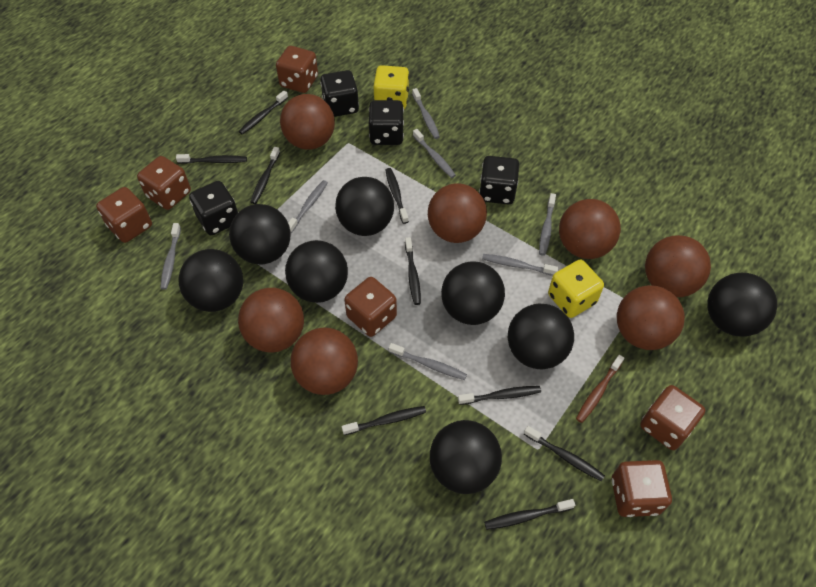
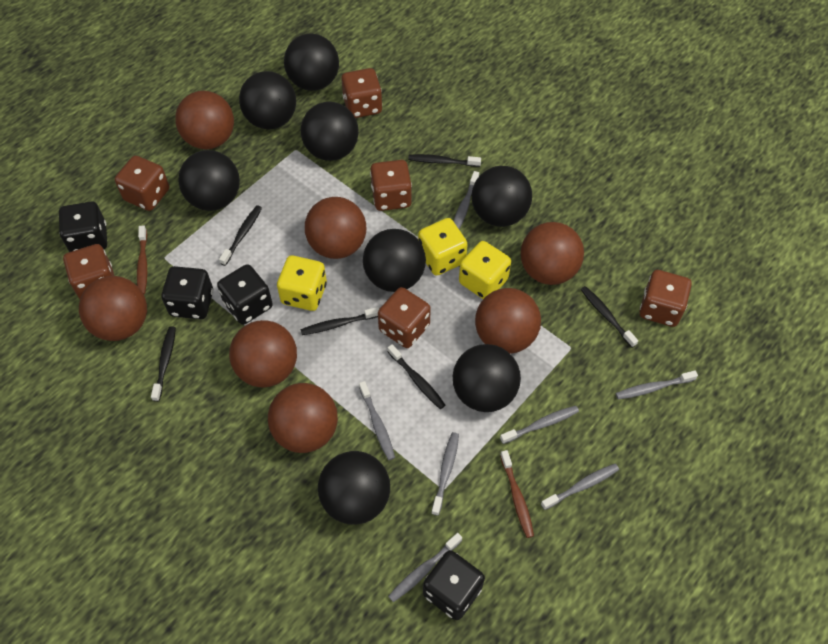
black toothbrush: [176,154,247,164] [239,90,288,135] [251,147,280,204] [342,406,426,435] [385,168,409,224] [405,237,421,305] [458,386,541,405] [484,499,575,530] [524,426,605,481] = 9 -> [151,326,176,402] [219,205,262,266] [300,307,379,335] [388,344,445,409] [408,154,481,167] [581,286,638,348] = 6
brown toothbrush: [576,355,624,423] = 1 -> [137,225,147,294] [500,450,534,538] = 2
yellow dice: [373,65,409,109] [548,260,604,318] = 2 -> [277,255,327,311] [418,218,468,276] [459,241,511,299] = 3

